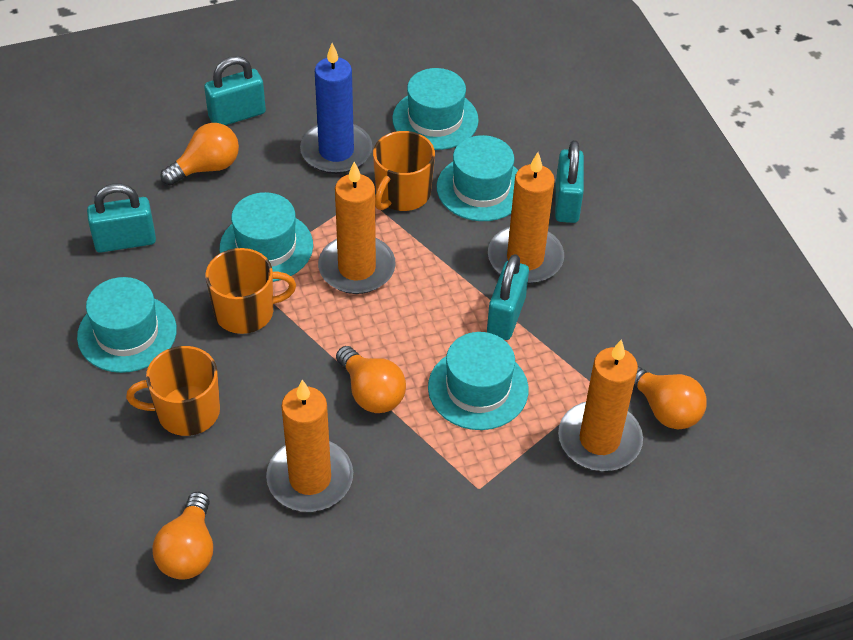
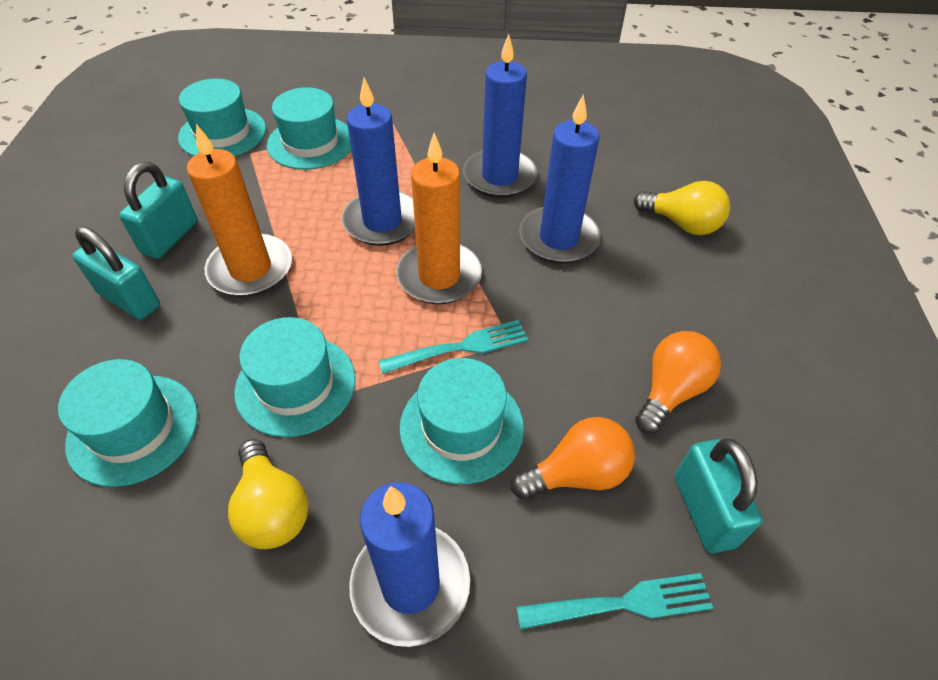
blue candle: [300,43,372,174] = 1 -> [342,77,415,246] [349,482,470,647] [463,34,538,198] [520,95,601,264] = 4
orange candle: [266,380,353,512] [318,162,396,294] [488,152,564,284] [558,339,643,471] = 4 -> [187,124,292,297] [396,133,482,304] = 2
orange light bulb: [152,492,213,580] [160,123,239,186] [336,346,406,413] [634,367,707,430] = 4 -> [511,417,635,500] [635,331,721,434] = 2
orange mug: [126,346,220,436] [205,248,296,334] [373,131,435,211] = 3 -> none = 0
turquoise fork: none = 0 -> [379,320,528,374] [516,573,713,630] = 2
turquoise padlock: [87,183,156,253] [204,56,266,125] [487,254,529,340] [555,140,584,223] = 4 -> [72,226,160,320] [119,162,197,259] [675,438,763,553] = 3
yellow light bulb: none = 0 -> [228,439,309,549] [634,181,730,235] = 2

